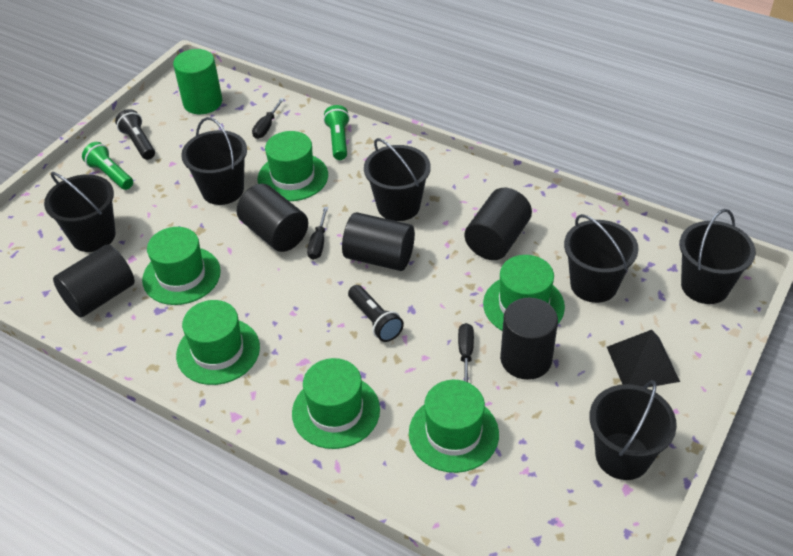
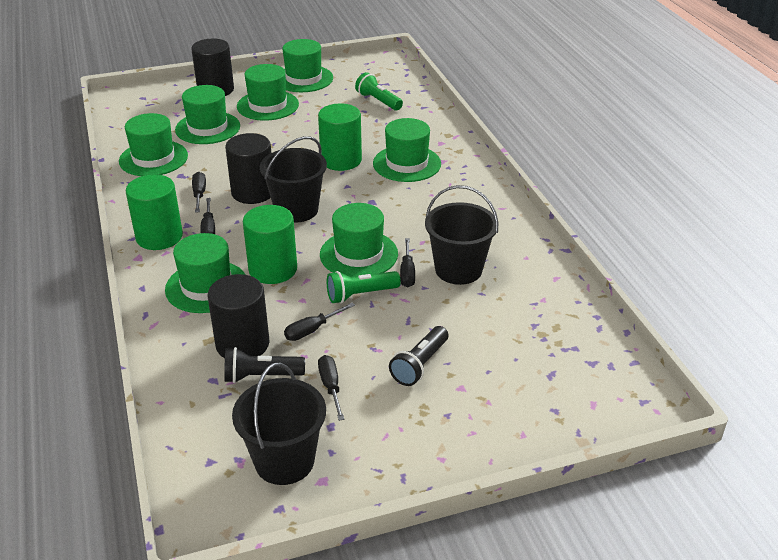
black bucket: [44,172,116,252] [181,117,247,205] [364,138,431,221] [564,214,639,303] [589,380,677,480] [679,209,756,304] = 6 -> [232,363,326,485] [260,136,327,223] [425,185,498,285] = 3
black cylinder: [53,244,135,317] [237,184,308,252] [342,212,415,271] [465,188,532,260] [500,297,558,380] = 5 -> [191,39,234,96] [208,274,270,358] [225,133,271,204] = 3
black pyramid: [607,330,680,388] = 1 -> none = 0
black screwdriver: [252,98,284,139] [307,207,328,260] [458,323,474,382] = 3 -> [192,172,206,213] [200,198,215,234] [284,302,355,341] [318,355,344,421] [400,238,415,288] = 5
green cylinder: [173,49,222,114] = 1 -> [126,174,183,250] [243,205,297,284] [318,104,362,171] = 3
green hat: [142,227,221,305] [176,300,260,385] [258,131,328,201] [292,358,380,449] [409,380,499,473] [483,255,565,331] = 6 -> [119,113,188,176] [165,233,246,313] [175,85,240,144] [237,64,299,121] [283,39,333,92] [320,203,398,277] [373,118,441,182] = 7

